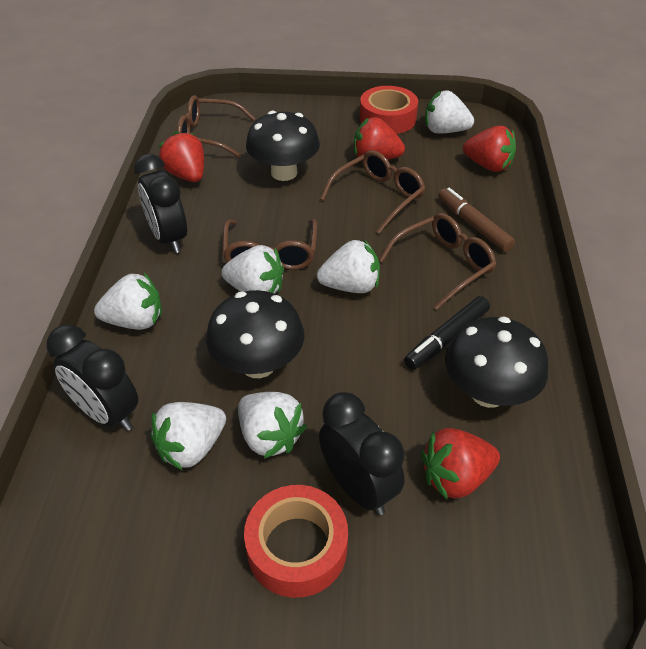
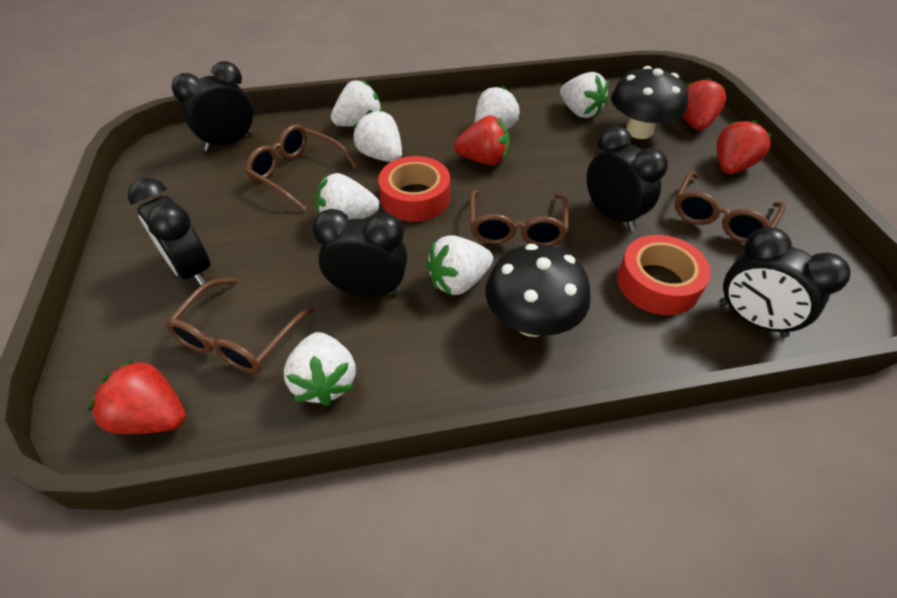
black clock: [47,324,138,431] [134,154,187,253] [319,392,405,515] = 3 -> [128,178,210,286] [172,61,253,151] [312,209,407,297] [587,126,668,231] [720,227,850,338] = 5
black marker: [404,296,490,370] = 1 -> none = 0
black mushroom: [206,290,305,378] [246,111,320,181] [445,317,548,408] = 3 -> [486,244,591,337] [611,66,688,139] = 2
brown marker: [438,188,515,252] = 1 -> none = 0
white strawberry: [94,273,162,330] [151,402,226,471] [221,245,284,294] [238,392,307,459] [317,239,380,293] [425,91,474,134] = 6 -> [284,332,356,406] [315,173,380,220] [331,80,382,127] [353,110,402,162] [426,235,493,295] [475,85,520,129] [560,72,609,118] = 7

